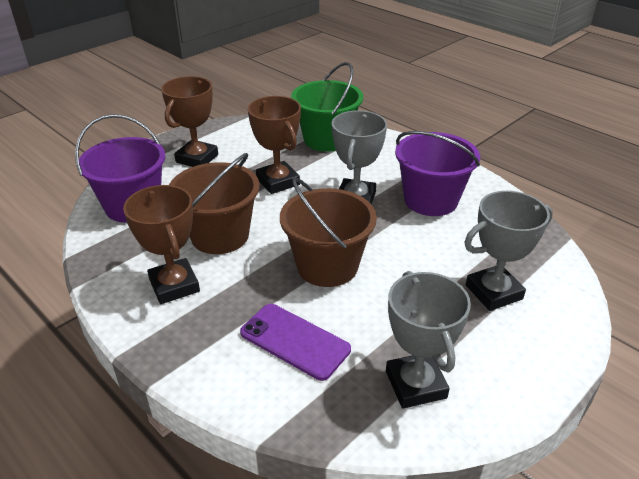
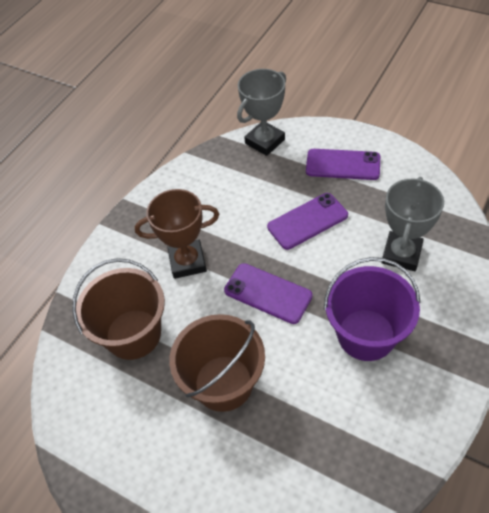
brown trophy: [123,185,200,304] [161,76,218,167] [248,96,301,194] = 3 -> [135,189,219,279] = 1
green bucket: [291,62,363,152] = 1 -> none = 0
grey trophy: [332,110,387,204] [386,271,471,409] [464,191,553,311] = 3 -> [237,69,286,156] [382,177,444,271] = 2
purple bucket: [75,114,165,223] [395,131,480,216] = 2 -> [324,257,420,361] = 1
purple phone: [240,304,351,381] = 1 -> [224,263,312,324] [267,193,348,250] [306,149,380,180] = 3

